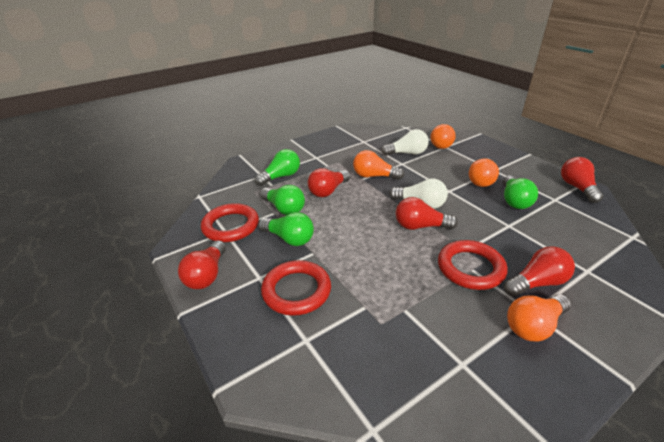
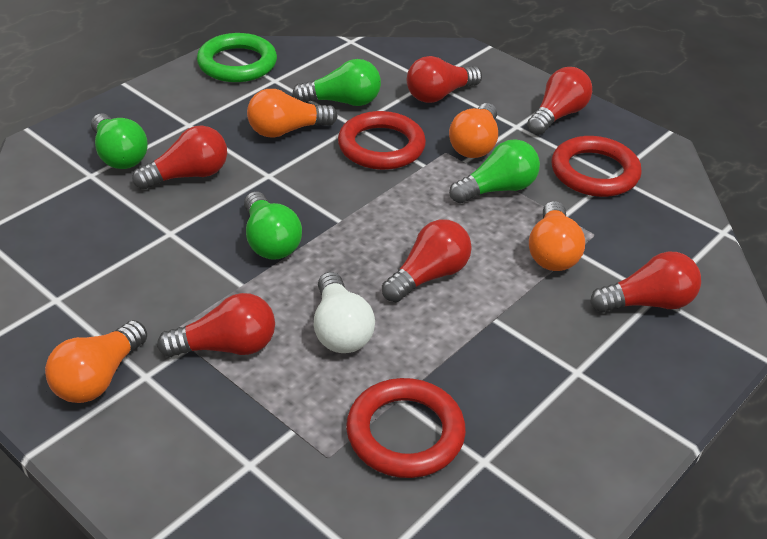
green ring: none = 0 -> [197,33,277,82] = 1
red light bulb: [178,240,226,289] [307,168,350,197] [395,197,458,230] [504,246,575,297] [561,157,603,203] = 5 -> [132,125,227,189] [157,293,275,357] [382,219,472,302] [407,56,482,103] [527,67,592,135] [591,252,701,313] = 6
white light bulb: [381,129,429,156] [389,178,448,209] = 2 -> [314,272,375,353] = 1

